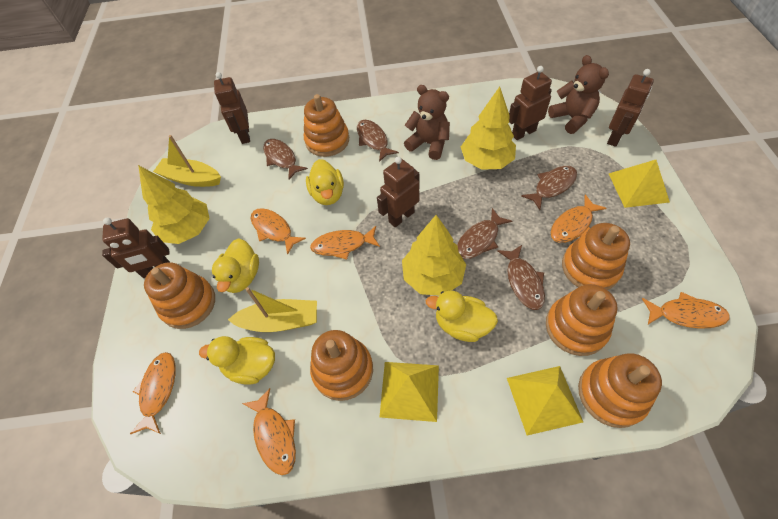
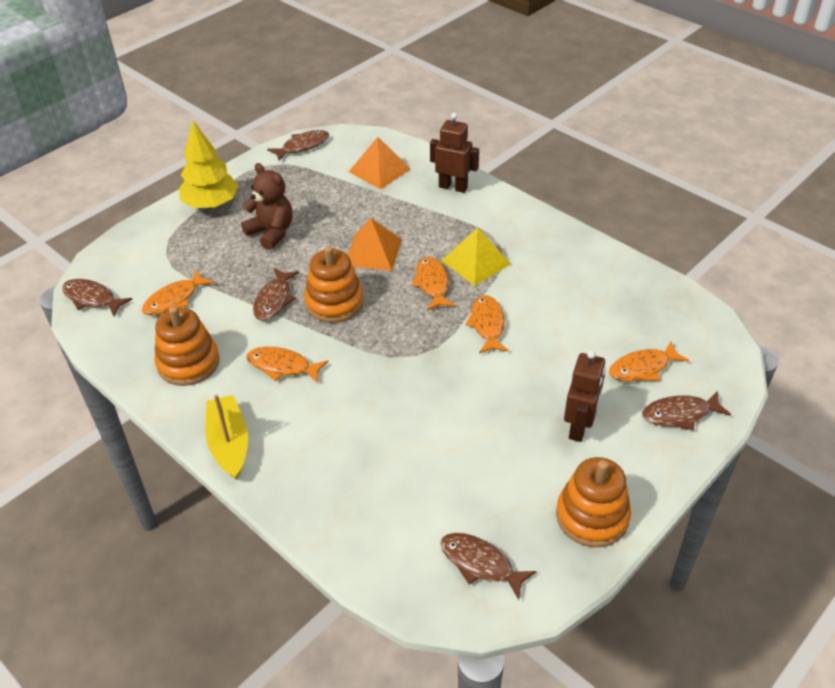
brown robot: [102,217,170,278] [214,72,250,144] [377,157,419,227] [509,66,552,140] [607,69,654,147] = 5 -> [430,113,479,193] [564,350,606,442] = 2
brown teddy bear: [404,85,450,160] [548,55,609,134] = 2 -> [241,163,293,250] = 1
orange fish: [130,352,176,434] [242,388,296,475] [250,208,306,255] [310,226,380,260] [550,195,606,243] [642,292,730,328] = 6 -> [142,270,214,315] [246,347,328,384] [411,257,455,311] [465,295,509,353] [609,341,689,382] = 5
orange pyramid: none = 0 -> [348,218,402,271] [349,137,411,189] = 2
orange stacking toy: [144,262,215,329] [304,94,349,157] [310,330,373,401] [546,284,618,356] [562,223,630,290] [578,353,662,428] = 6 -> [154,306,220,386] [304,246,364,323] [556,457,631,547] = 3
yellow boat: [153,135,221,187] [228,287,317,332] = 2 -> [205,394,248,480] = 1
yellow duck: [199,336,275,384] [212,238,259,293] [306,159,344,205] [426,290,498,342] = 4 -> none = 0
yellow pyramid: [380,362,439,422] [507,366,583,436] [609,160,670,208] = 3 -> [441,228,511,286] = 1
yellow tree: [138,165,210,244] [402,215,466,296] [461,87,516,170] = 3 -> [179,121,239,209] = 1

